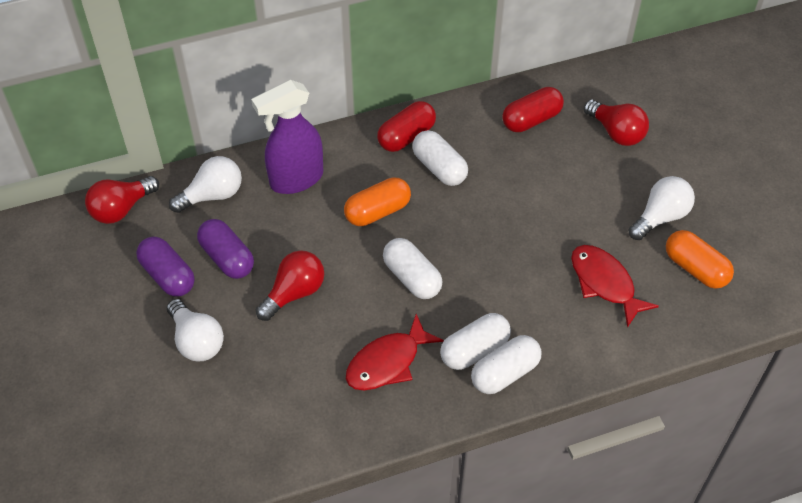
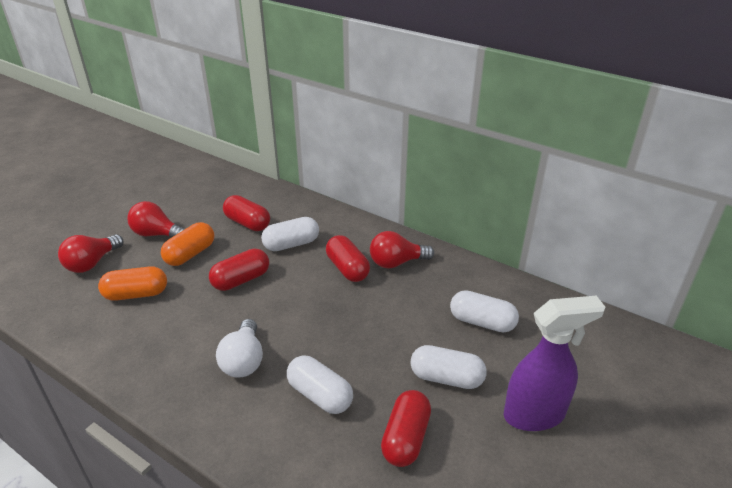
purple capsule: [136,237,195,297] [197,219,254,279] = 2 -> none = 0
red capsule: [377,101,436,152] [502,87,564,132] = 2 -> [209,249,269,291] [223,195,270,231] [326,235,370,282] [381,390,431,467] = 4
red fish: [346,314,444,390] [571,245,659,328] = 2 -> none = 0
white light bulb: [167,299,224,361] [169,156,242,213] [629,176,695,240] = 3 -> [216,319,263,378] = 1

